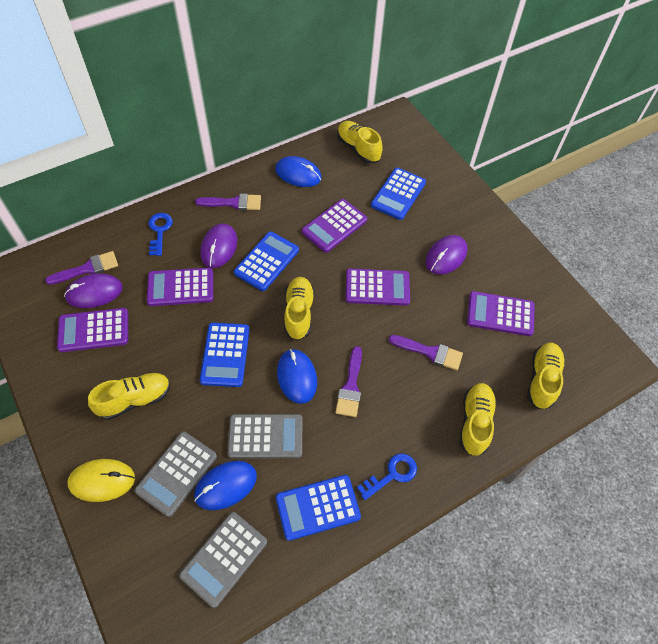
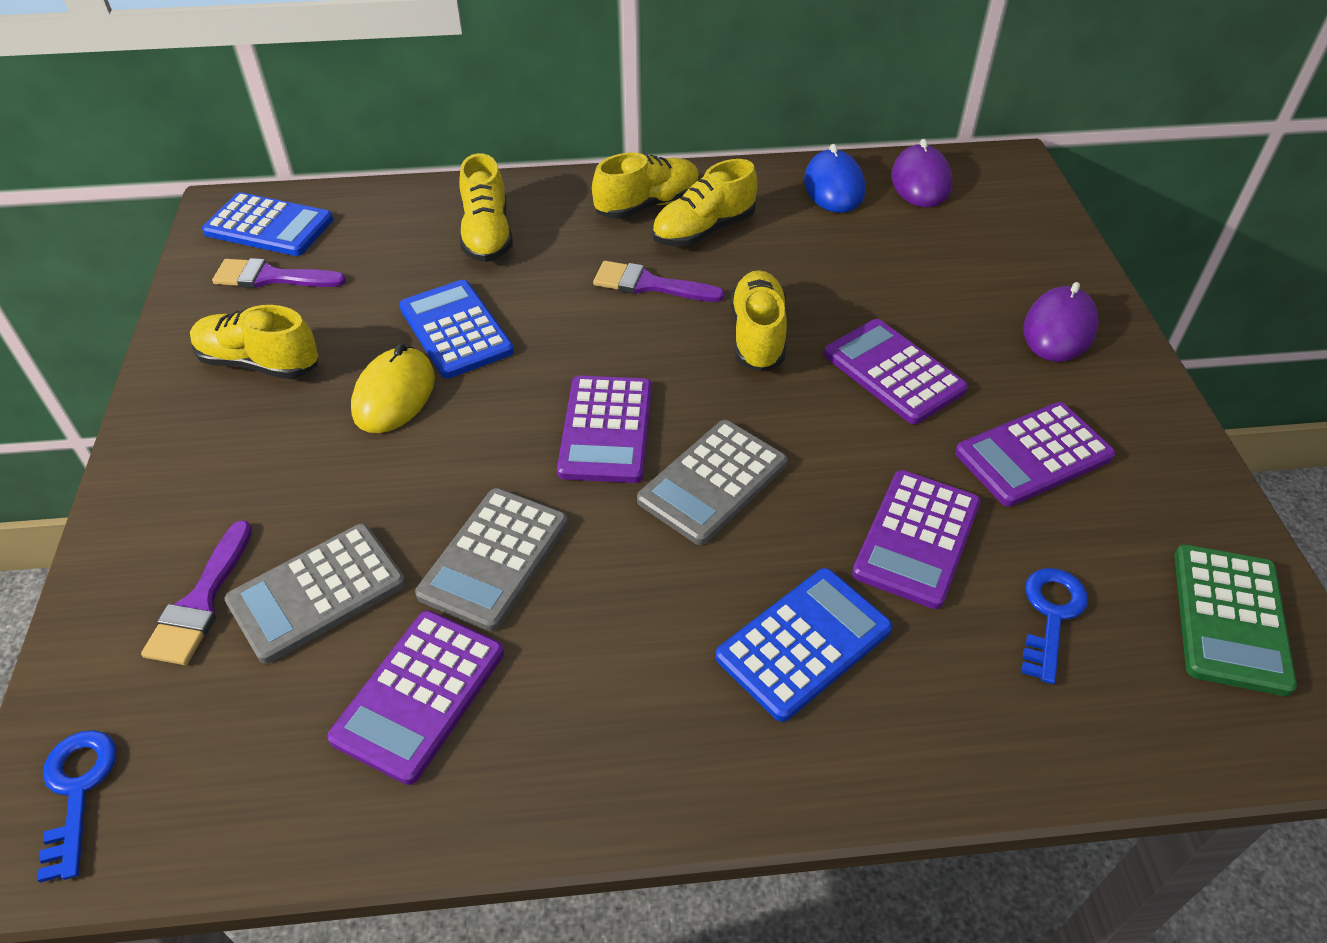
blue calculator: [200,323,249,387] [234,232,299,291] [276,475,361,541] [371,168,426,220] = 4 -> [202,192,333,256] [399,280,514,378] [716,568,893,722] = 3
blue mouse: [194,461,257,510] [275,156,322,187] [277,349,317,404] = 3 -> [804,144,865,213] = 1
green calculator: none = 0 -> [1174,544,1297,696] = 1
purple brush: [45,251,118,285] [195,194,261,210] [335,346,362,417] [389,335,463,370] = 4 -> [141,520,252,665] [212,258,346,288] [593,261,725,302] = 3
purple mouse: [64,274,123,308] [200,224,237,268] [426,235,467,275] = 3 -> [892,139,952,207] [1023,282,1099,362] = 2

